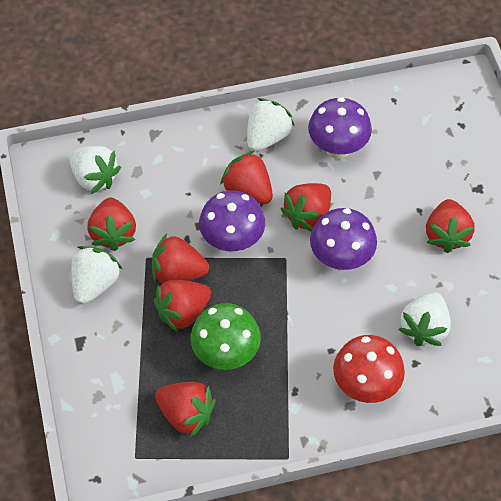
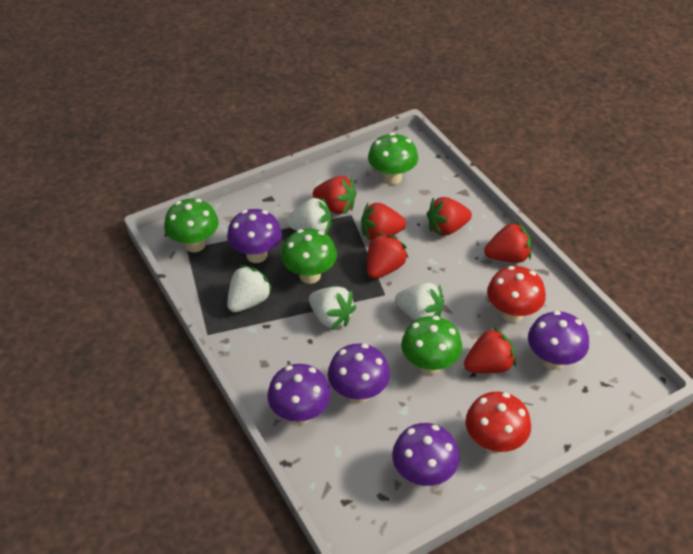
green mushroom: [191,303,261,370] = 1 -> [164,199,218,252] [281,229,337,284] [368,133,418,185] [401,316,462,375] = 4
purple mushroom: [199,190,265,253] [308,97,372,159] [310,208,377,271] = 3 -> [227,209,282,263] [267,364,331,424] [328,343,390,403] [392,423,460,486] [528,311,589,370] = 5
red mushroom: [333,335,405,403] = 1 -> [466,392,531,454] [487,266,546,323] = 2
red strawberry: [88,198,136,251] [152,234,209,284] [154,280,211,332] [155,382,216,438] [220,151,273,204] [280,183,331,232] [426,199,475,253] = 7 -> [313,176,357,214] [361,203,406,241] [367,233,408,279] [427,197,472,236] [464,327,516,373] [484,222,532,263] = 6

